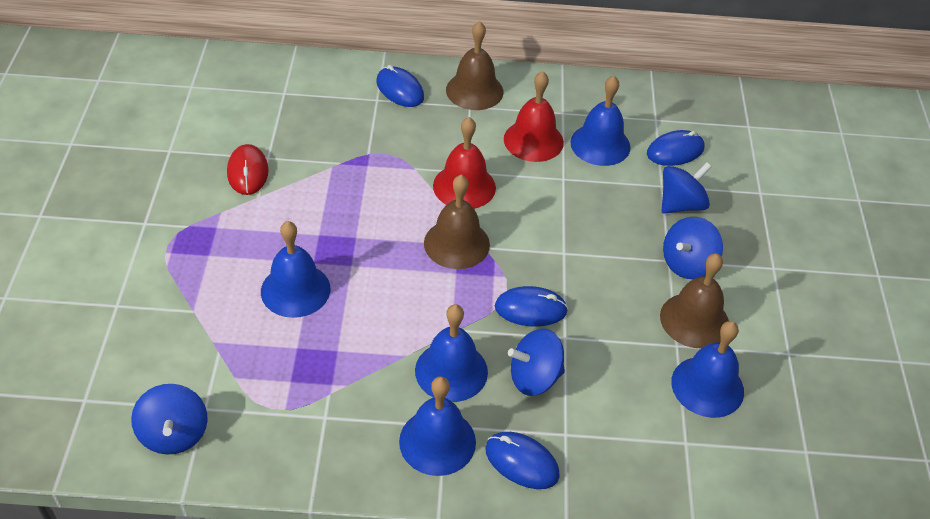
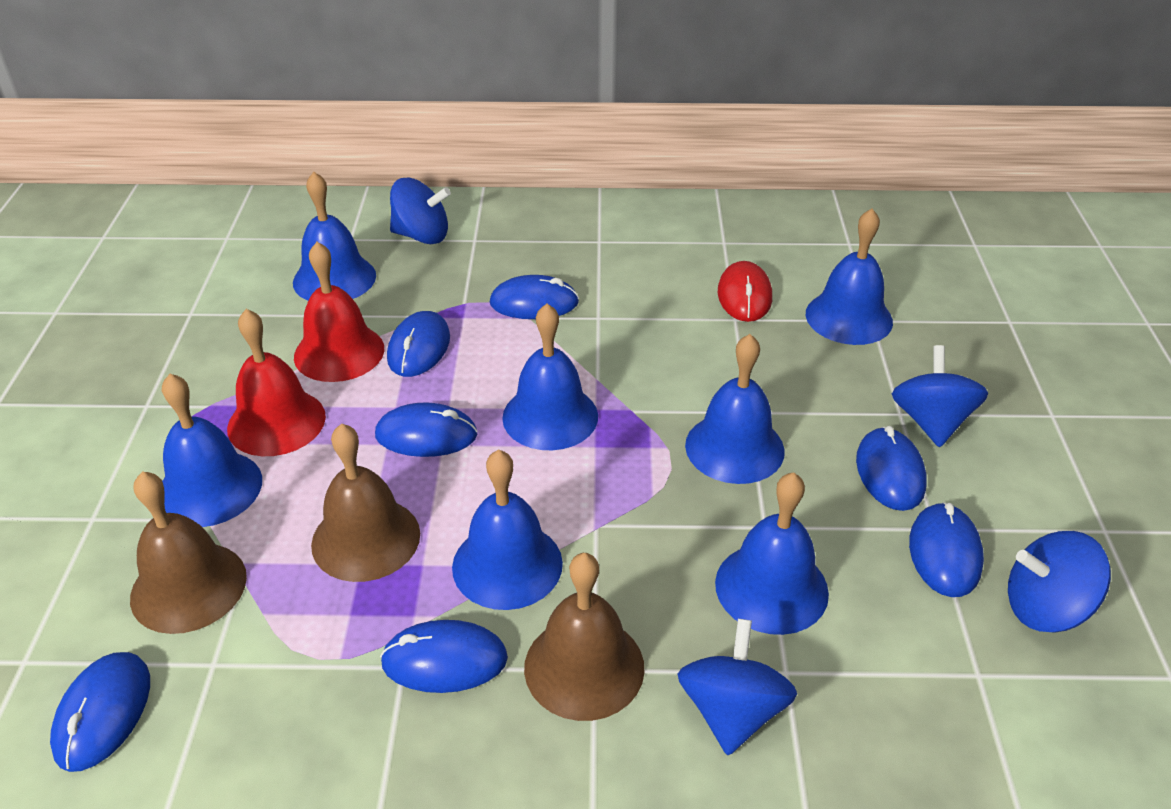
blue bell: [261,221,331,318] [399,376,476,476] [415,304,488,402] [570,76,631,166] [671,321,744,418] = 5 -> [162,374,262,527] [293,172,376,301] [452,449,563,610] [502,304,598,450] [685,334,785,484] [715,472,829,635] [806,208,893,345] = 7
blue mouse: [376,65,424,107] [486,432,560,489] [495,286,568,326] [647,130,705,166] = 4 -> [50,652,150,772] [375,402,478,457] [380,620,508,693] [387,311,450,377] [490,275,579,319] [856,426,927,511] [909,502,984,597] = 7

